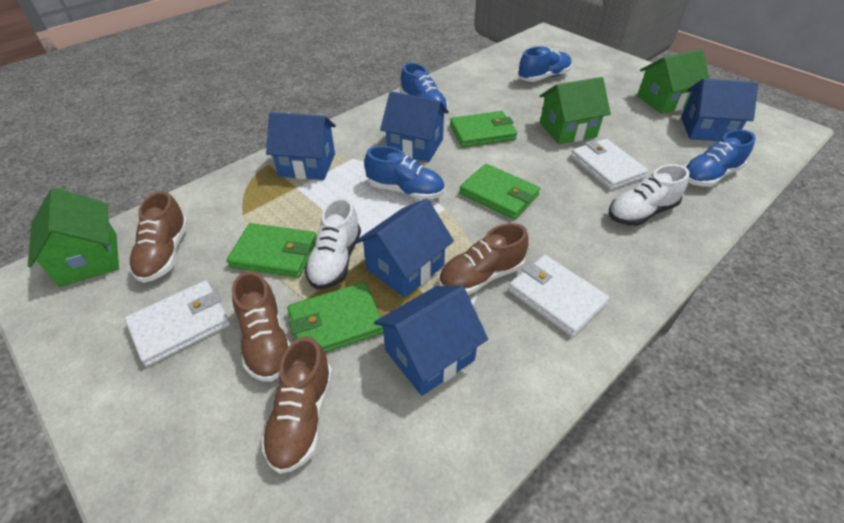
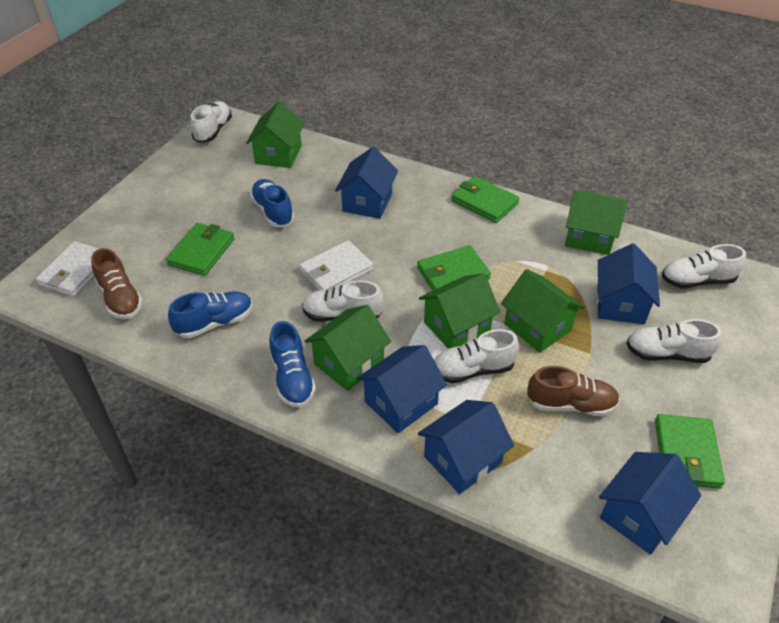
blue shoe: [364,146,444,200] [400,63,448,114] [518,46,572,82] [684,129,755,187] = 4 -> [168,291,253,338] [250,179,294,227] [269,321,316,408] = 3
brown shoe: [129,191,188,283] [232,271,290,382] [261,336,333,474] [439,223,529,295] = 4 -> [91,248,143,319] [527,366,620,416] = 2
green house: [28,187,119,287] [540,77,611,144] [637,49,710,114] = 3 -> [246,101,305,168] [305,305,391,391] [419,273,501,349] [501,269,585,353] [565,190,627,255] = 5
white shoe: [305,198,361,290] [609,164,690,226] = 2 -> [190,101,232,143] [302,280,384,322] [434,329,519,383] [626,319,722,363] [662,244,746,288] = 5
white wallet: [125,280,231,366] [508,255,609,337] [571,139,648,190] = 3 -> [36,241,99,297] [299,240,374,290] = 2

